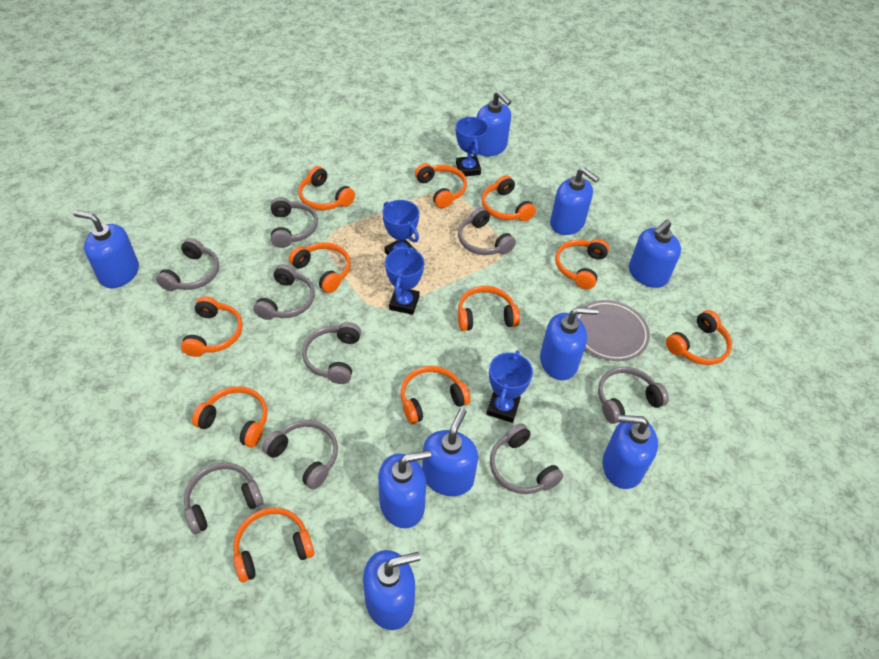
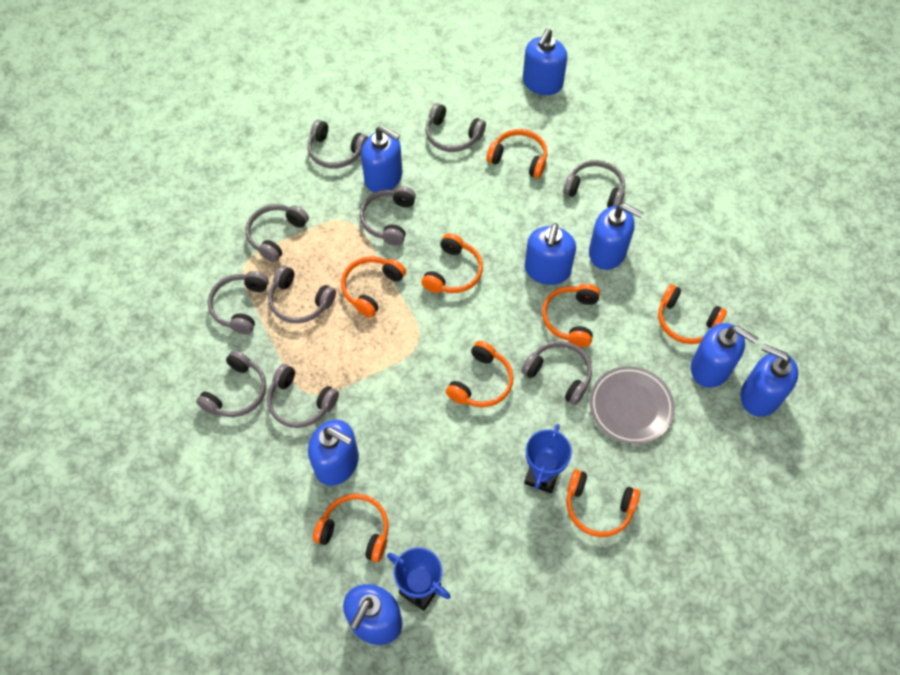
blue soap dispenser: [74,210,139,288] [363,550,420,630] [378,450,431,528] [422,408,478,496] [477,91,511,156] [540,307,599,380] [550,167,600,235] [602,415,658,489] [629,220,681,288] = 9 -> [308,420,359,486] [343,584,402,645] [361,126,402,193] [523,29,567,95] [525,223,576,285] [589,203,644,270] [691,323,758,388] [741,344,798,417] = 8
blue trophy: [382,200,420,255] [385,247,424,315] [456,117,489,176] [487,350,533,423] = 4 -> [387,547,451,611] [524,424,572,493] = 2
grey headphones: [156,238,219,291] [184,463,263,534] [254,264,315,320] [262,420,338,490] [271,197,318,248] [302,322,361,384] [458,207,516,255] [490,423,564,494] [598,367,669,424] = 9 -> [196,350,266,417] [208,271,269,334] [246,204,309,262] [267,364,339,428] [268,265,336,324] [307,119,368,169] [360,186,416,246] [425,103,486,152] [521,341,592,405] [563,160,625,208] = 10
orange headphones: [181,296,243,357] [192,386,268,448] [233,508,315,582] [289,242,351,293] [298,166,355,210] [401,366,470,424] [415,163,467,208] [458,286,520,331] [482,175,536,221] [555,239,609,289] [666,310,732,365] = 11 -> [313,494,389,562] [341,256,406,318] [421,233,483,293] [446,341,514,407] [487,129,547,178] [542,284,600,347] [566,469,640,537] [658,284,727,344] = 8

